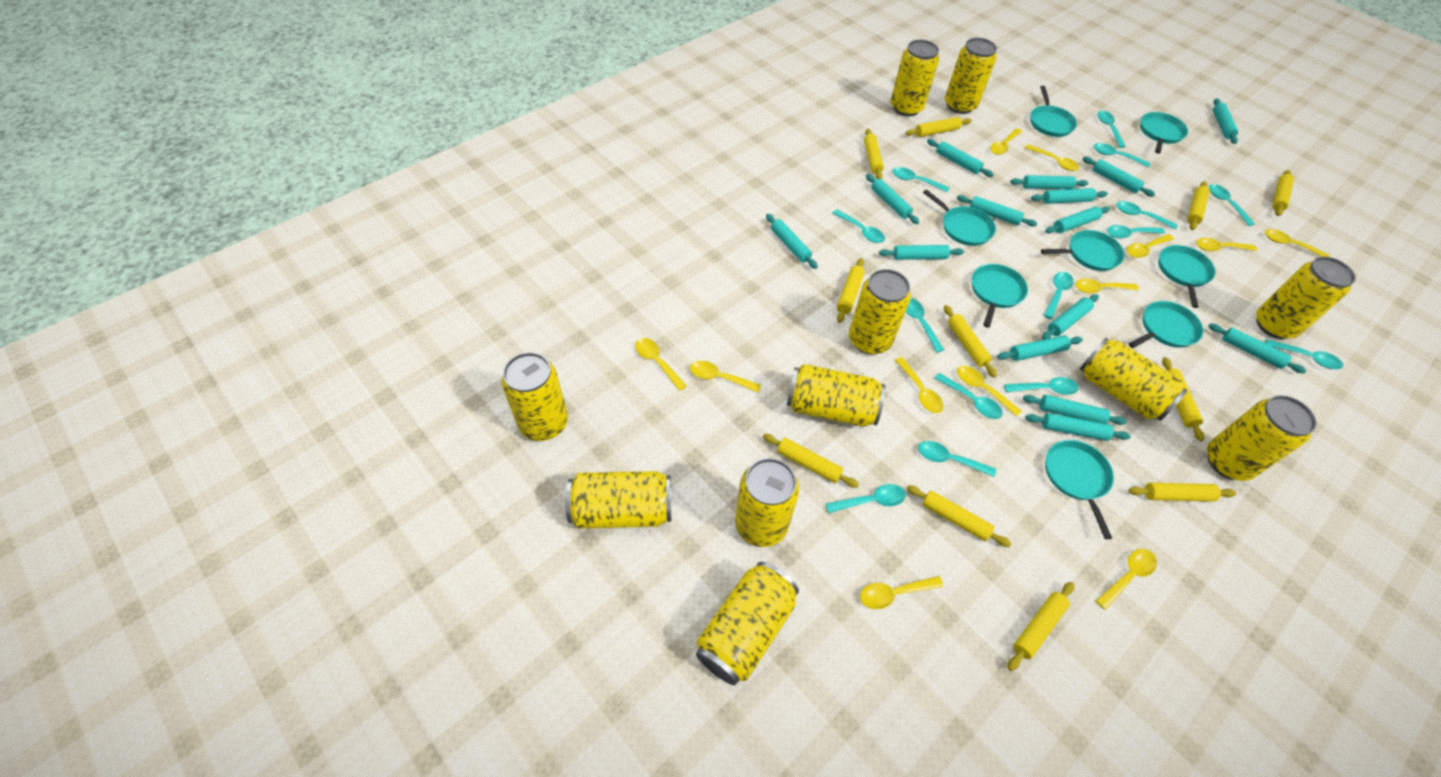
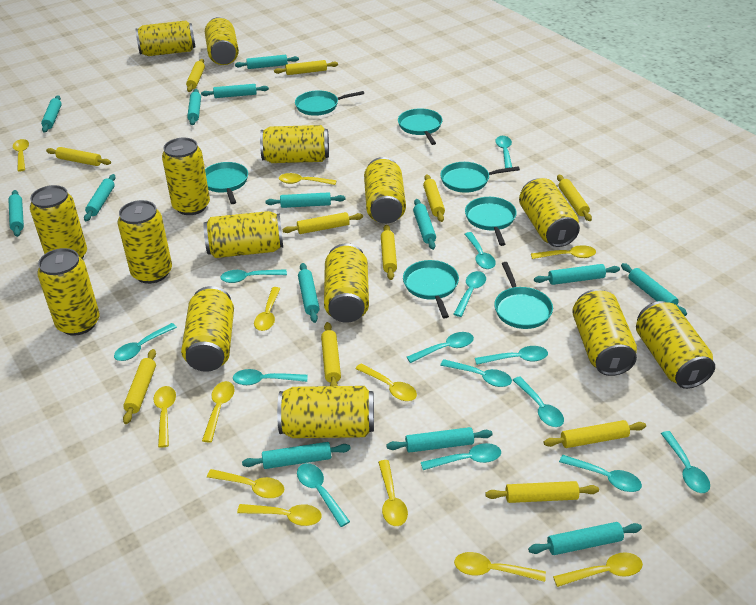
turquoise pan: [923,189,996,246] [972,264,1028,328] [1030,86,1077,137] [1041,230,1125,271] [1045,440,1114,539] [1128,301,1204,348] [1140,112,1188,154] [1158,245,1216,308] = 8 -> [205,162,248,204] [295,90,364,116] [398,108,442,145] [403,260,459,319] [440,162,520,193] [465,197,517,246] [494,262,553,329] = 7
turquoise rolling pin: [766,214,818,269] [866,174,919,224] [879,245,964,260] [927,139,994,177] [957,195,1037,227] [997,335,1083,361] [1010,175,1088,189] [1023,395,1127,425] [1025,413,1131,441] [1031,188,1108,204] [1042,294,1099,340] [1045,207,1110,233] [1083,156,1155,197] [1208,323,1306,373] [1213,98,1238,144] = 15 -> [8,190,24,237] [41,95,61,133] [84,174,116,221] [187,89,201,125] [201,84,269,98] [235,55,299,69] [242,442,351,469] [266,192,345,208] [298,263,320,323] [386,427,493,453] [413,199,436,250] [528,522,642,555] [534,264,620,285] [621,263,687,316] = 14
yellow can: [501,352,568,441] [566,471,671,529] [696,562,799,685] [735,458,799,547] [787,364,886,427] [849,269,911,355] [891,40,939,116] [945,38,997,114] [1079,338,1187,421] [1207,395,1317,481] [1256,257,1356,339] = 11 -> [30,185,87,259] [37,248,100,336] [117,200,172,284] [135,21,195,56] [162,137,210,215] [181,286,234,372] [204,211,283,258] [205,17,239,65] [260,125,329,163] [277,386,374,438] [324,243,369,323] [364,157,406,224] [519,178,580,247] [572,289,637,376] [636,301,715,389] = 15

